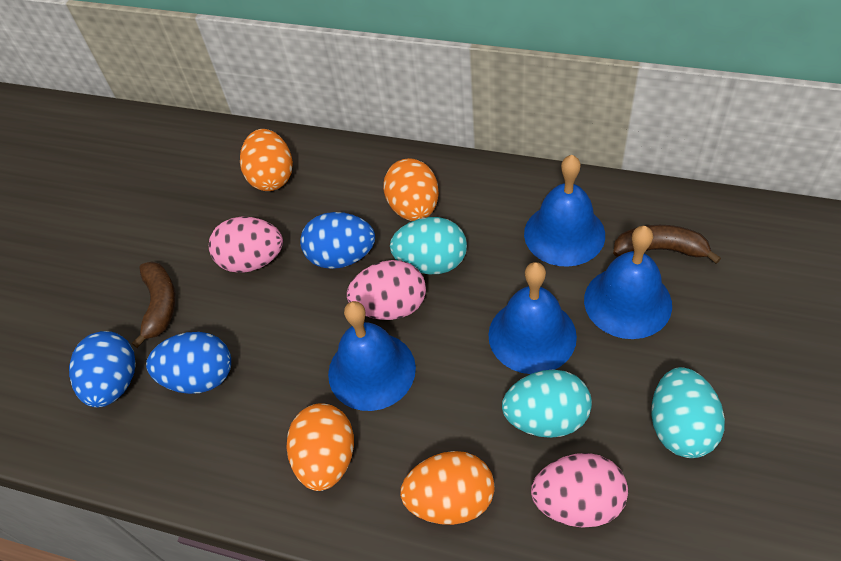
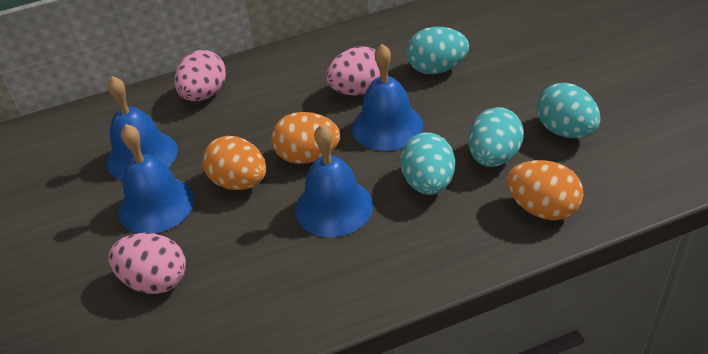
blue egg: [69,331,136,407] [146,332,231,394] [300,212,375,269] = 3 -> none = 0
brown banana: [132,262,176,348] [613,225,721,264] = 2 -> none = 0
orange egg: [240,129,293,191] [286,403,354,491] [383,158,439,221] [400,451,495,525] = 4 -> [202,136,266,190] [271,112,340,164] [506,160,584,220] = 3
turquoise egg: [390,217,467,274] [502,369,592,438] [651,367,725,458] = 3 -> [400,132,455,195] [407,27,469,74] [468,107,524,167] [537,83,601,138] = 4

